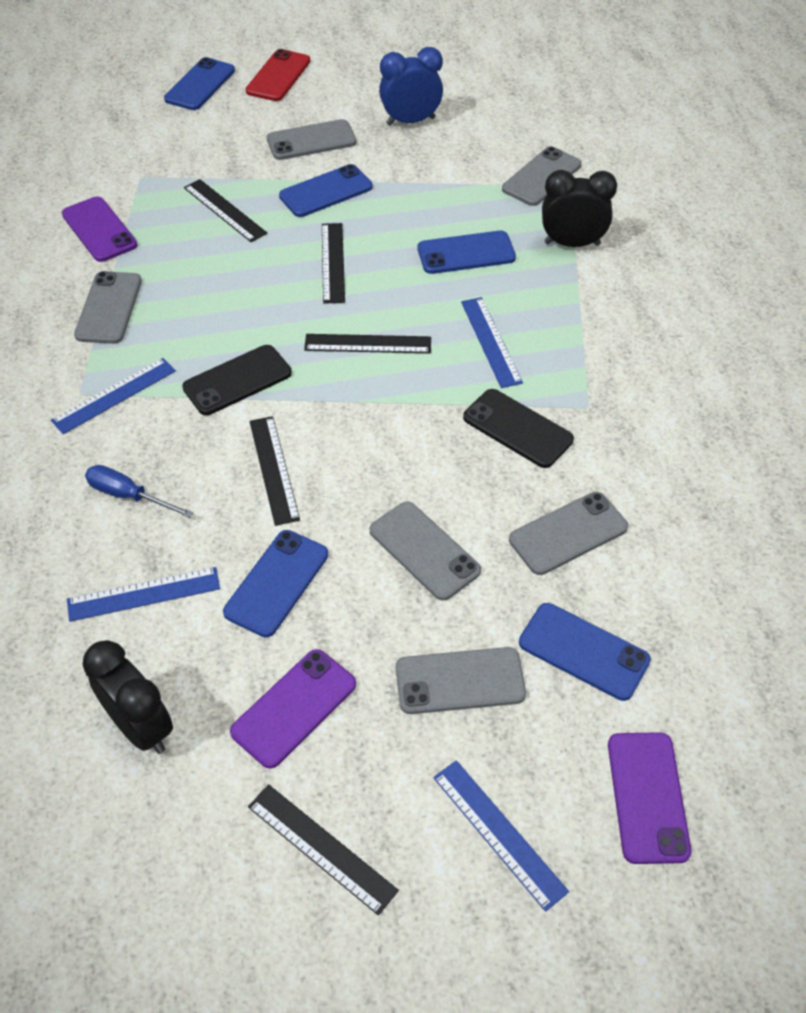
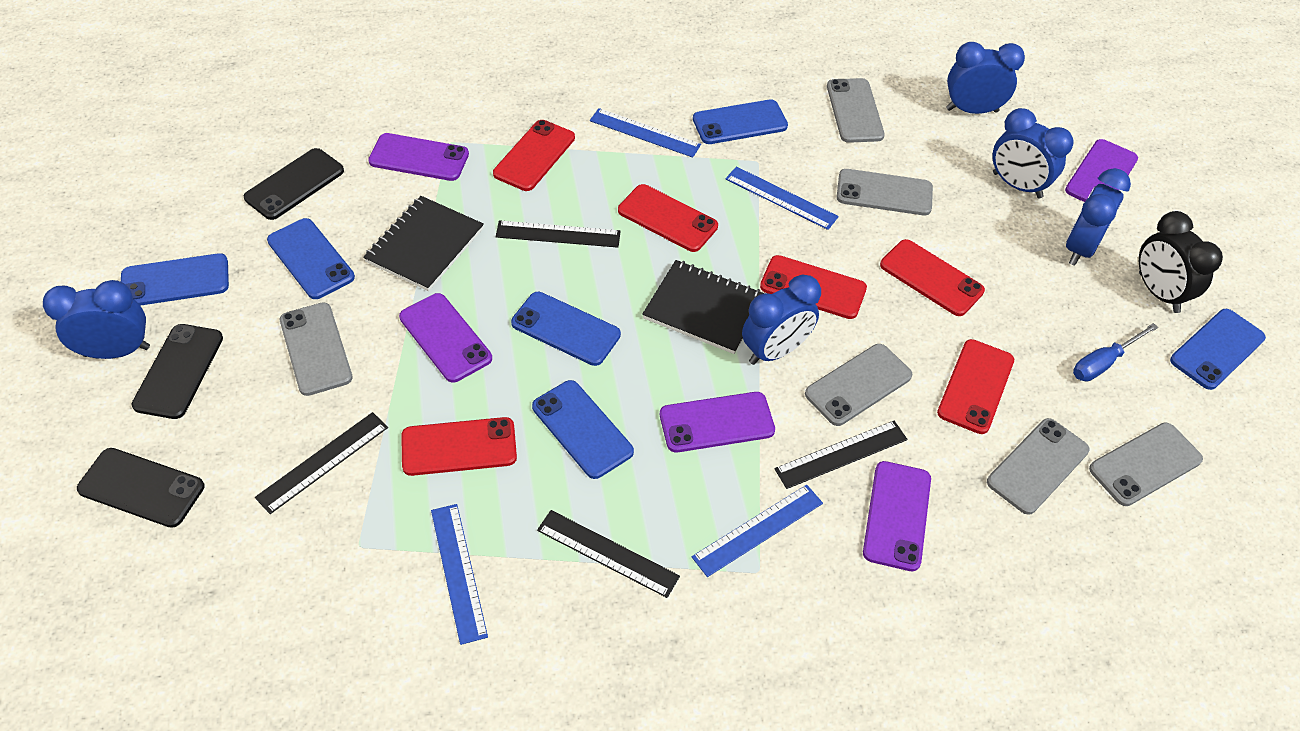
black clock: [82,640,173,754] [542,170,617,247] = 2 -> [1139,211,1223,313] = 1
black notebook: none = 0 -> [363,196,484,291] [642,260,764,354] = 2
black phone: [182,345,292,415] [463,389,574,468] = 2 -> [77,448,205,528] [132,324,223,419] [244,148,344,220] = 3
black ruler: [184,179,267,242] [248,784,399,916] [249,416,300,526] [304,334,431,353] [322,223,345,304] = 5 -> [255,412,388,514] [496,220,621,248] [537,510,680,598] [775,421,907,489] = 4
blue clock: [379,47,443,126] = 1 -> [43,280,150,359] [742,275,821,365] [946,42,1025,114] [993,108,1074,198] [1066,168,1131,266] = 5
blue phone: [164,57,235,110] [223,530,328,637] [279,164,373,217] [418,230,516,274] [519,603,651,701] = 5 -> [121,253,229,306] [267,218,355,299] [511,292,621,366] [532,380,634,479] [693,99,788,144] [1170,309,1266,390] = 6
purple phone: [62,197,138,262] [230,649,356,769] [608,732,692,864] = 3 -> [368,133,469,181] [399,293,492,383] [660,392,775,452] [863,461,931,571] [1065,139,1138,202] = 5
red phone: [246,49,311,101] = 1 -> [401,417,517,476] [493,120,575,191] [618,184,718,252] [760,255,867,319] [880,239,985,316] [937,339,1014,434] = 6

